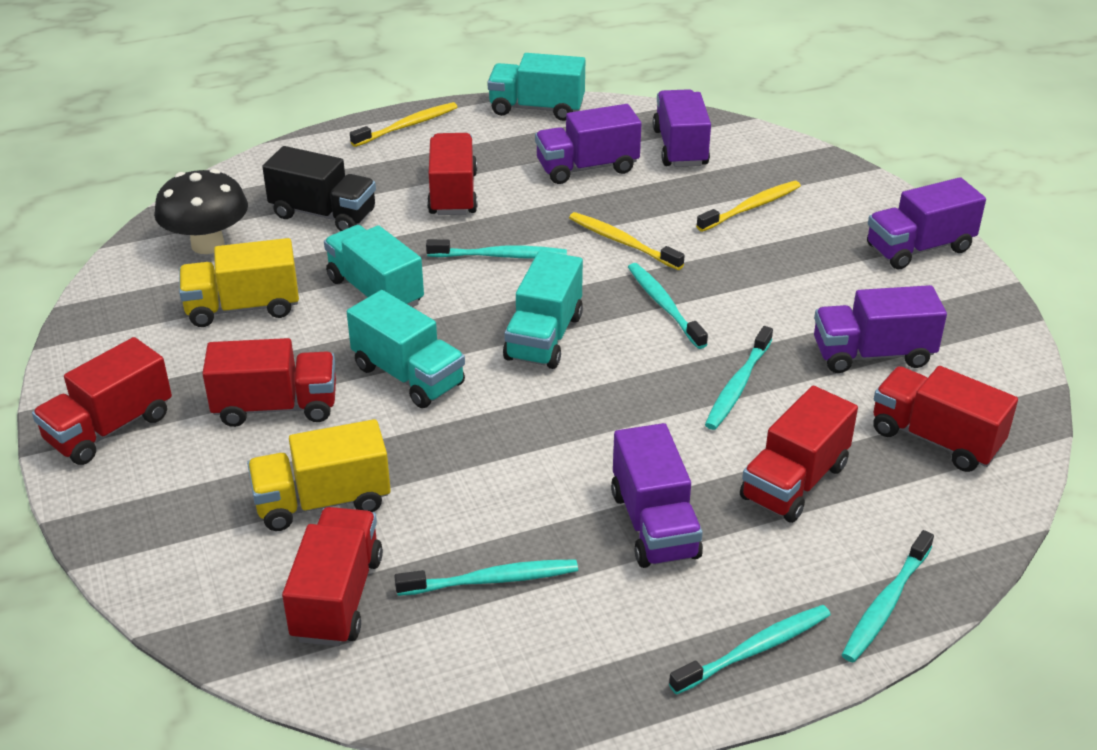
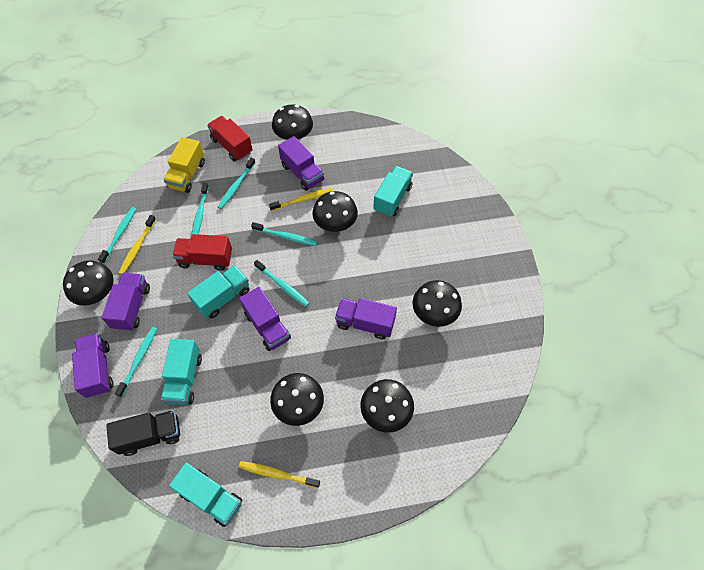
black mushroom: [154,169,248,254] = 1 -> [63,261,114,306] [270,373,324,426] [272,104,313,141] [313,191,358,232] [360,379,414,433] [413,280,462,327] = 6
red truck: [32,337,172,465] [202,338,336,427] [282,507,383,646] [427,133,477,215] [740,386,858,523] [873,366,1018,472] = 6 -> [172,234,232,271] [207,116,253,161] = 2
yellow truck: [179,238,299,327] [247,419,391,531] = 2 -> [164,137,205,193] = 1

